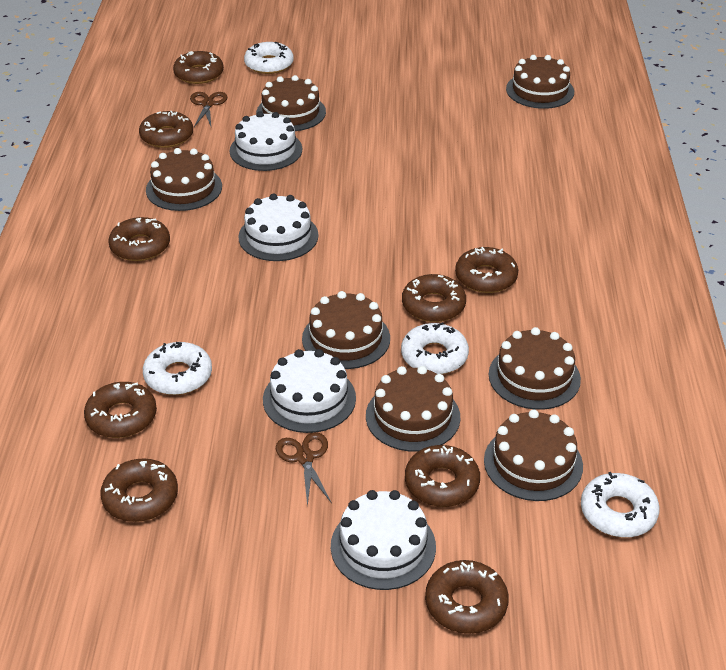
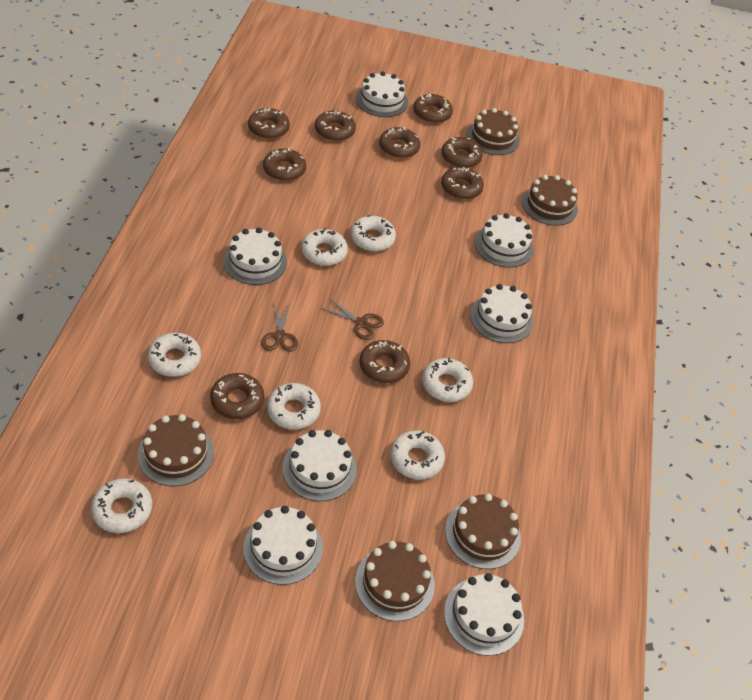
brown cake: [146,148,222,211] [256,75,326,131] [302,291,390,369] [366,366,460,452] [484,409,583,501] [489,327,581,410] [506,55,574,109] = 7 -> [138,414,214,486] [355,541,435,621] [445,494,521,569] [467,108,520,155] [522,175,578,226] = 5
white cake: [230,111,302,171] [238,194,318,261] [263,349,356,433] [331,490,436,590] = 4 -> [224,228,287,285] [243,506,323,585] [282,430,357,501] [356,71,408,117] [444,573,524,656] [470,284,533,343] [475,213,534,268] = 7
white donut: [143,342,212,395] [244,42,294,74] [401,322,469,374] [581,472,660,537] = 4 -> [91,478,152,533] [148,333,201,377] [267,383,321,430] [301,228,348,266] [351,215,396,251] [390,430,445,479] [422,358,473,402] = 7

